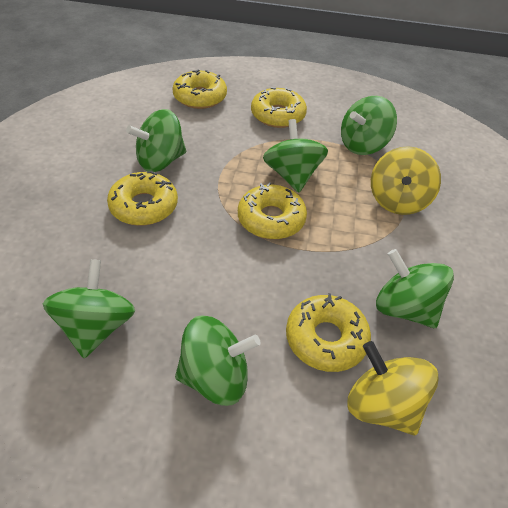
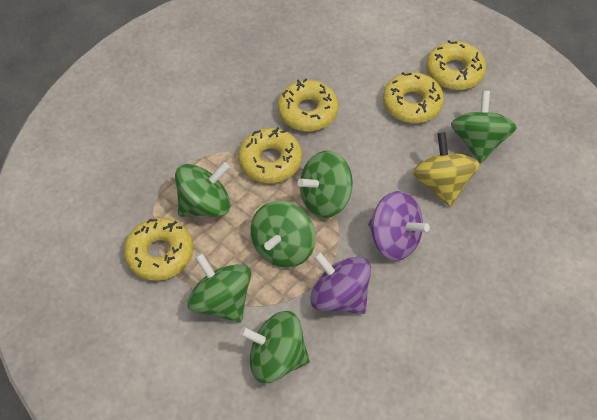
purple spinning top: none = 0 -> [310,252,371,314] [368,191,430,261] = 2
yellow spinning top: [347,341,439,435] [371,146,441,215] = 2 -> [412,132,480,207] = 1

